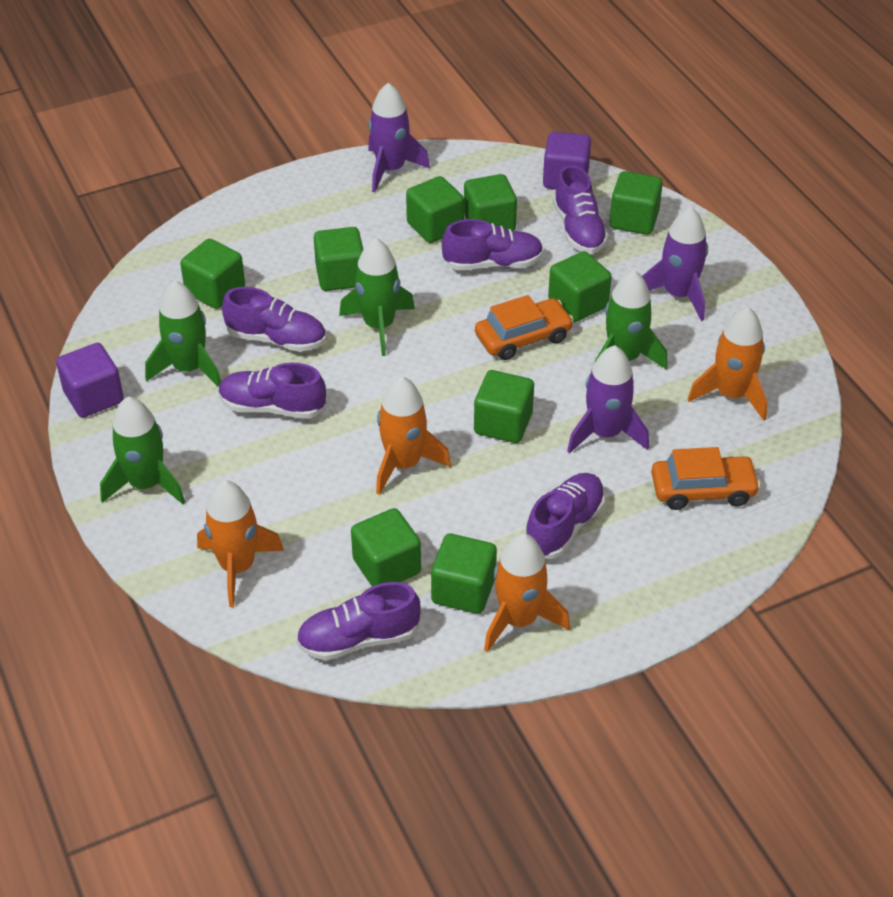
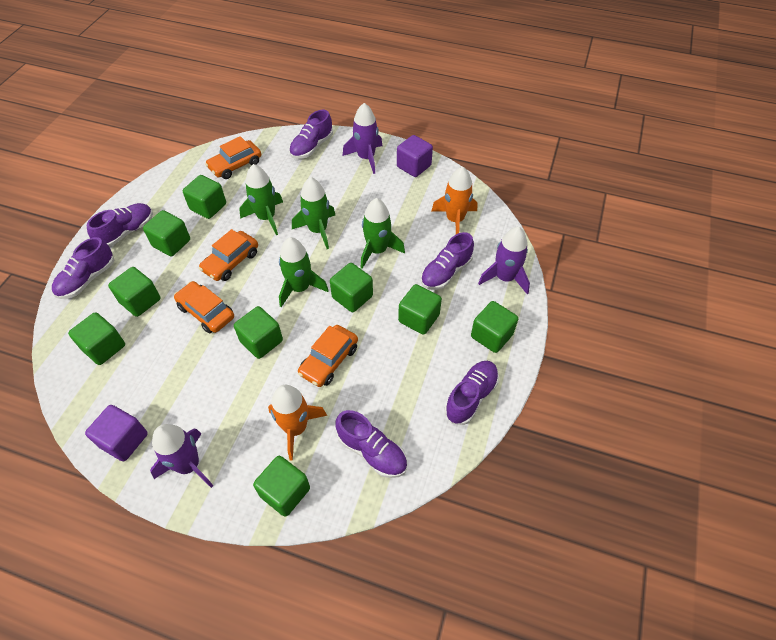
orange car: [475,295,574,360] [651,447,761,510] = 2 -> [174,281,234,334] [199,229,258,281] [205,136,261,179] [298,325,358,387] = 4
orange rocket: [197,480,284,607] [376,376,451,495] [484,533,570,652] [688,307,768,421] = 4 -> [268,385,327,461] [431,166,477,234] = 2

